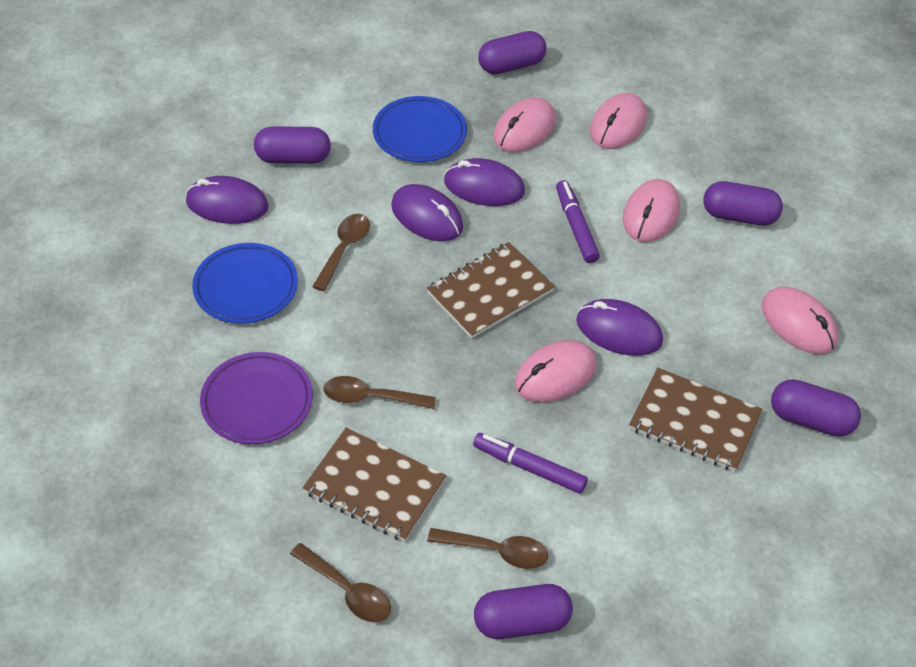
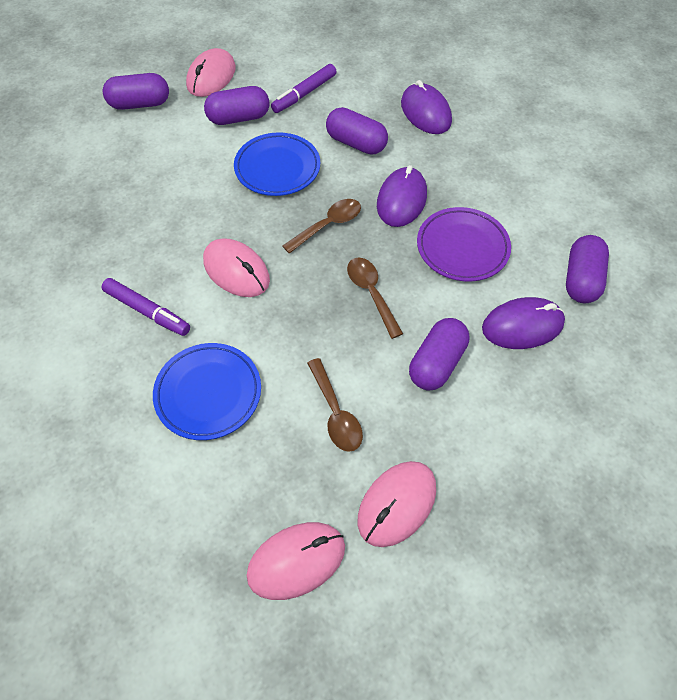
brown notebook: [303,428,446,542] [427,242,555,339] [629,368,762,472] = 3 -> none = 0
brown spoon: [290,543,391,622] [312,214,370,291] [324,376,436,409] [427,528,548,569] = 4 -> [282,199,361,254] [307,358,363,452] [347,258,403,339] = 3
pink mouse: [493,98,556,152] [515,340,597,402] [590,93,647,149] [623,179,680,242] [762,287,838,354] = 5 -> [186,48,236,97] [203,238,270,297] [246,522,345,600] [358,461,436,547] = 4
purple mouse: [186,176,269,224] [391,184,463,241] [444,158,525,206] [576,299,663,356] = 4 -> [377,165,427,227] [401,80,452,134] [482,297,565,349] = 3

